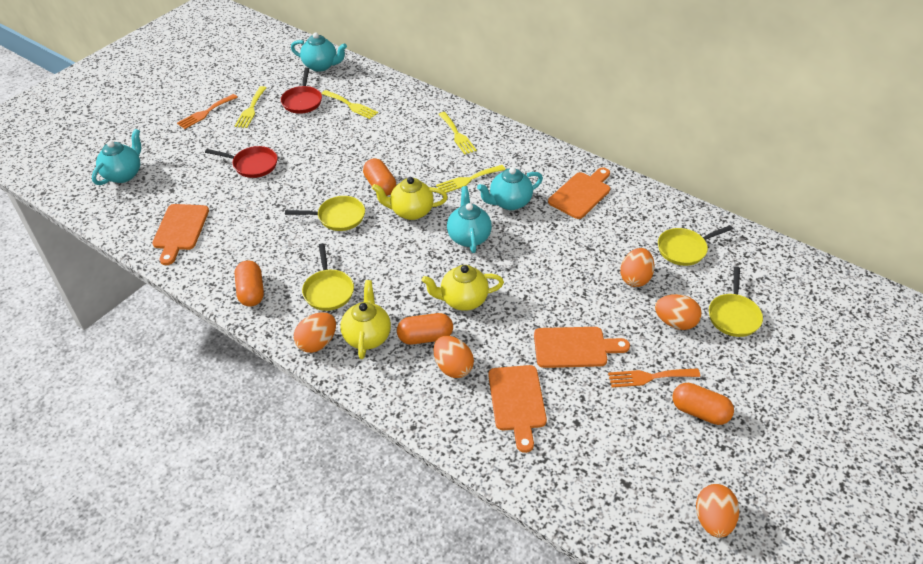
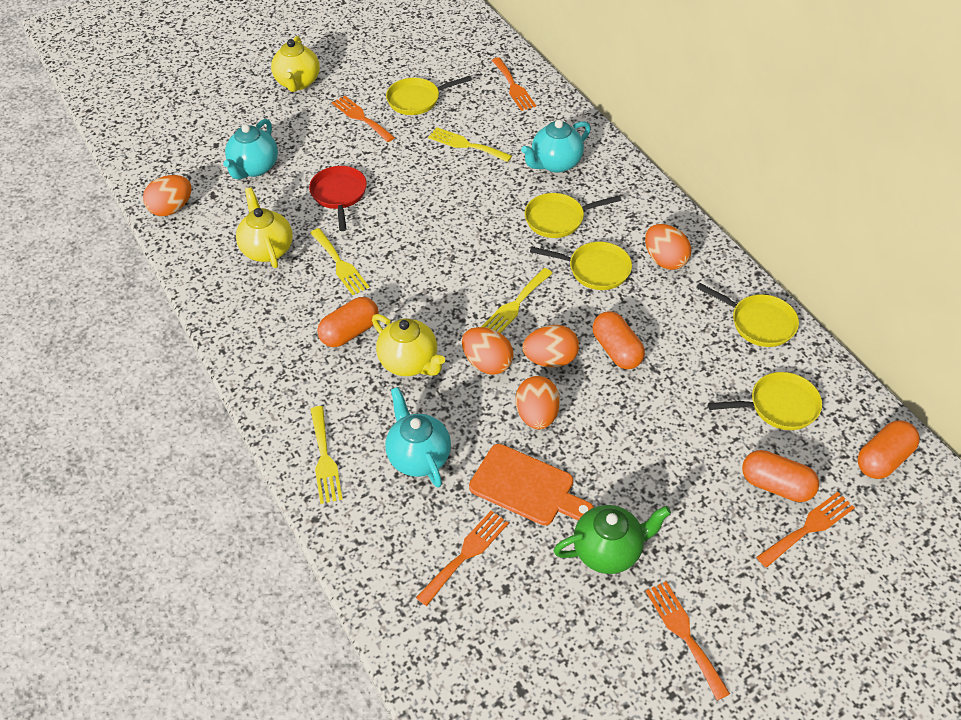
green teapot: none = 0 -> [553,505,671,574] = 1
orange cutting board: [152,204,209,265] [488,365,547,453] [534,327,630,368] [548,168,610,219] = 4 -> [469,444,594,525] = 1
orange fork: [177,94,238,129] [608,368,700,388] = 2 -> [332,96,395,142] [416,511,509,606] [492,57,536,111] [646,581,730,700] [757,492,855,568] = 5
red pan: [205,146,278,178] [281,68,322,114] = 2 -> [309,166,367,231] = 1
turquoise teapot: [92,129,141,185] [291,33,347,72] [447,186,492,253] [477,167,543,210] = 4 -> [223,119,278,180] [385,387,451,488] [521,120,591,173] = 3
yellow pan: [285,196,365,231] [302,243,354,311] [658,225,733,266] [709,266,763,337] = 4 -> [386,76,472,115] [525,193,621,238] [530,242,632,290] [697,283,799,347] [708,372,822,430] = 5

